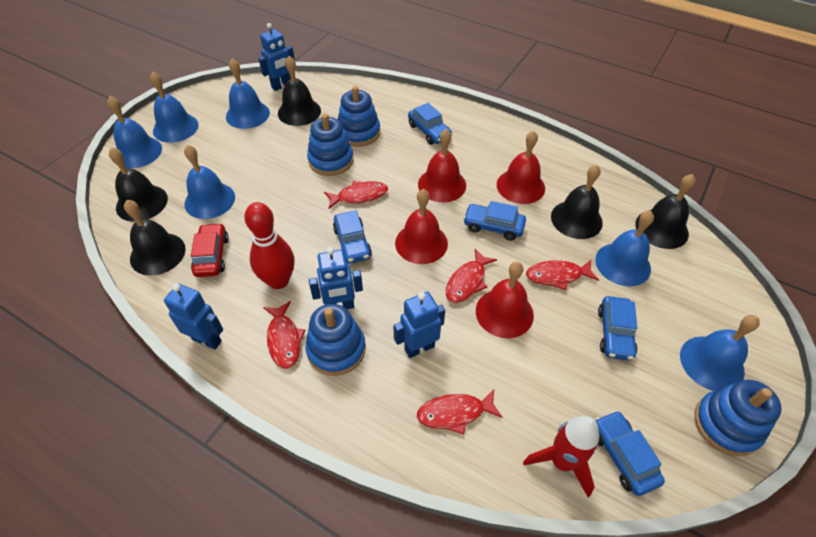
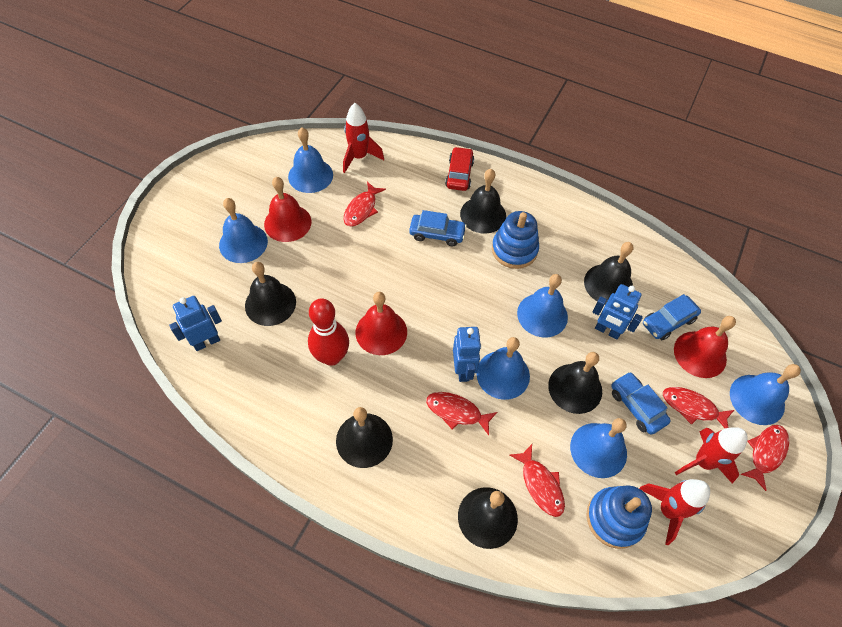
black bell: [109,147,168,222] [124,200,186,276] [278,56,321,126] [551,165,603,239] [635,174,696,249] = 5 -> [245,262,296,326] [336,407,393,468] [458,487,518,549] [460,169,506,234] [548,352,602,414] [584,242,633,305] = 6
blue car: [333,211,372,263] [408,103,452,145] [463,201,526,241] [594,410,665,496] [598,296,637,361] = 5 -> [409,210,467,246] [611,372,671,434] [643,294,701,340] = 3
blue robot: [164,284,223,350] [258,23,295,91] [309,247,363,309] [393,292,445,358] = 4 -> [169,296,222,351] [453,327,481,382] [592,284,643,339] = 3
blue stacking toy: [305,304,366,376] [307,114,354,176] [338,86,380,147] [694,380,782,456] = 4 -> [492,211,539,269] [586,486,652,549] = 2
red bell: [395,189,448,264] [418,129,466,202] [476,262,534,338] [497,131,545,204] = 4 -> [264,177,312,242] [356,292,407,355] [674,316,736,378] = 3
red rocket: [523,416,599,497] = 1 -> [343,103,384,173] [639,479,710,545] [675,427,748,483] = 3

